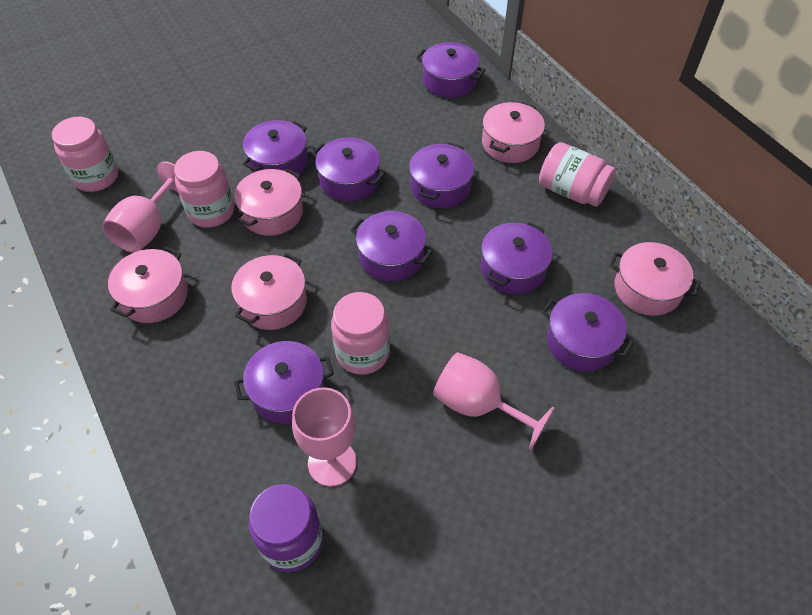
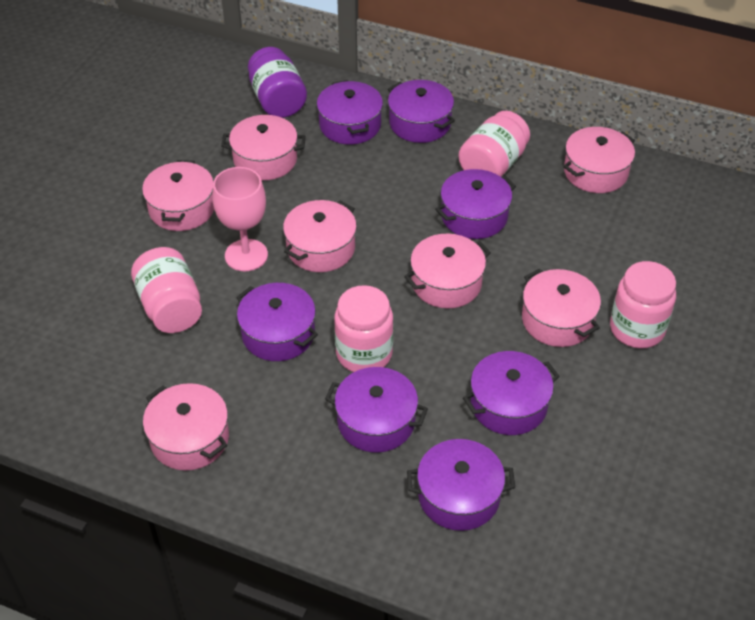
pink goblet: [102,162,178,253] [292,387,357,487] [433,352,554,450] = 3 -> [213,167,268,271] = 1
pink pot: [108,247,188,323] [231,253,307,330] [234,169,303,236] [482,102,545,163] [609,242,701,316] = 5 -> [142,160,214,231] [143,383,229,471] [221,115,306,180] [283,200,357,272] [404,234,491,308] [522,268,601,347] [563,127,635,193] = 7
purple pot: [234,341,334,424] [243,120,308,177] [312,137,385,201] [351,211,433,282] [409,142,474,208] [416,42,485,98] [481,222,553,294] [542,293,634,371] = 8 -> [236,283,318,361] [317,80,383,144] [325,367,428,453] [388,80,455,143] [407,439,515,531] [435,169,516,239] [463,351,560,435] = 7

